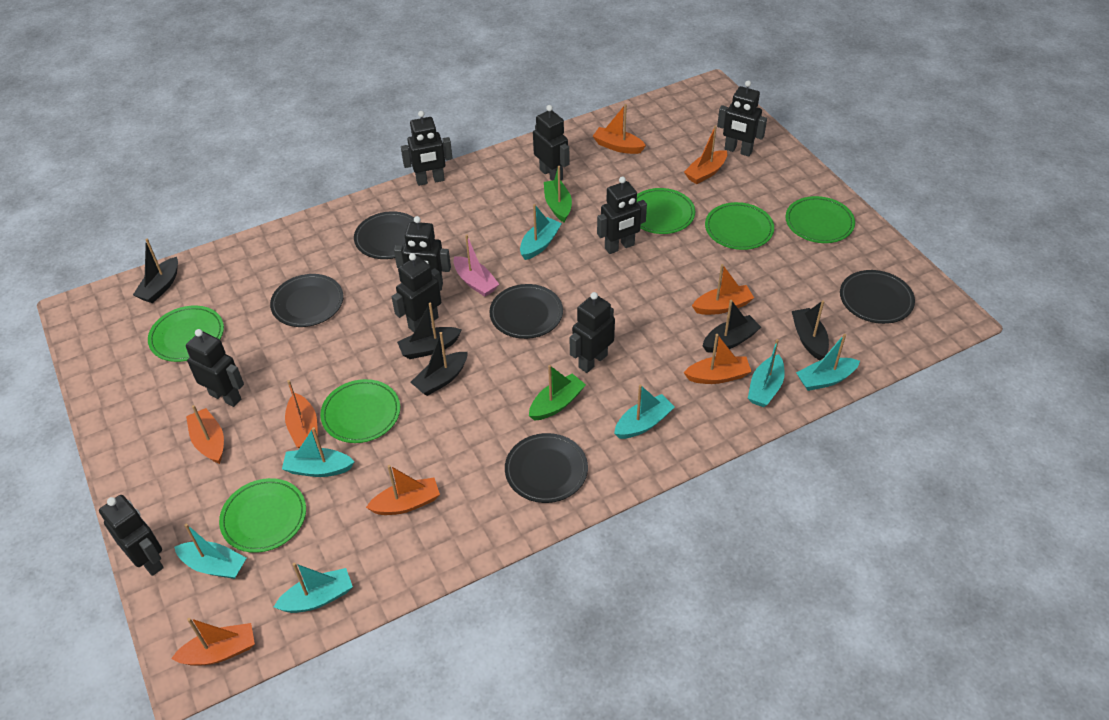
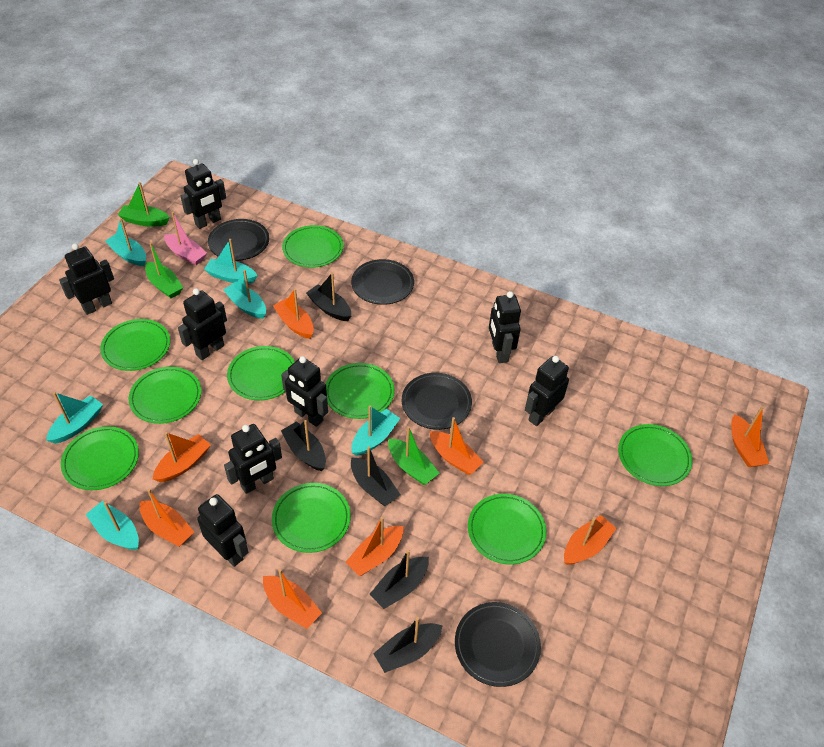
black plate: [270,274,343,327] [354,211,414,259] [489,284,563,339] [505,433,588,503] [840,270,915,324] = 5 -> [208,219,269,261] [351,259,414,305] [402,373,472,430] [455,602,541,687] = 4
black robot: [99,495,164,576] [186,329,244,407] [392,253,442,332] [394,216,451,286] [401,111,452,186] [533,105,569,180] [570,292,615,373] [597,176,647,254] [717,80,767,157] = 9 -> [59,243,114,315] [178,288,227,360] [180,159,226,229] [197,494,248,567] [224,424,282,494] [281,356,328,427] [489,291,521,363] [525,356,569,426] = 8
green boat: [529,365,586,421] [544,166,572,222] = 2 -> [118,182,170,227] [145,242,183,298] [388,426,439,485] = 3
green plate: [148,306,224,362] [219,478,306,553] [320,379,400,443] [637,188,695,234] [705,202,774,250] [785,196,855,243] = 6 -> [61,426,139,490] [100,319,170,371] [129,367,201,424] [227,346,295,400] [272,483,351,553] [282,225,343,268] [326,363,394,419] [468,494,546,564] [618,424,692,486] = 9
turquoise boat: [174,524,246,579] [274,563,353,613] [282,427,355,477] [520,204,562,260] [614,384,675,439] [748,339,785,407] [796,334,860,391] = 7 -> [46,392,103,444] [85,501,139,550] [105,218,146,266] [204,239,258,284] [223,270,266,319] [351,405,400,456] = 6

